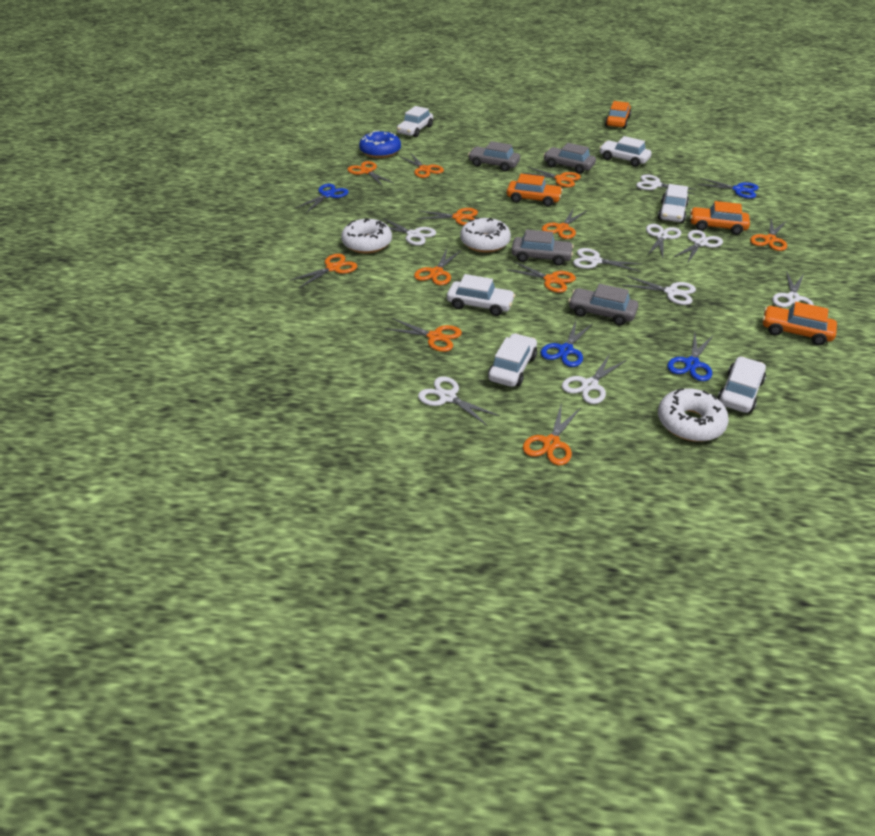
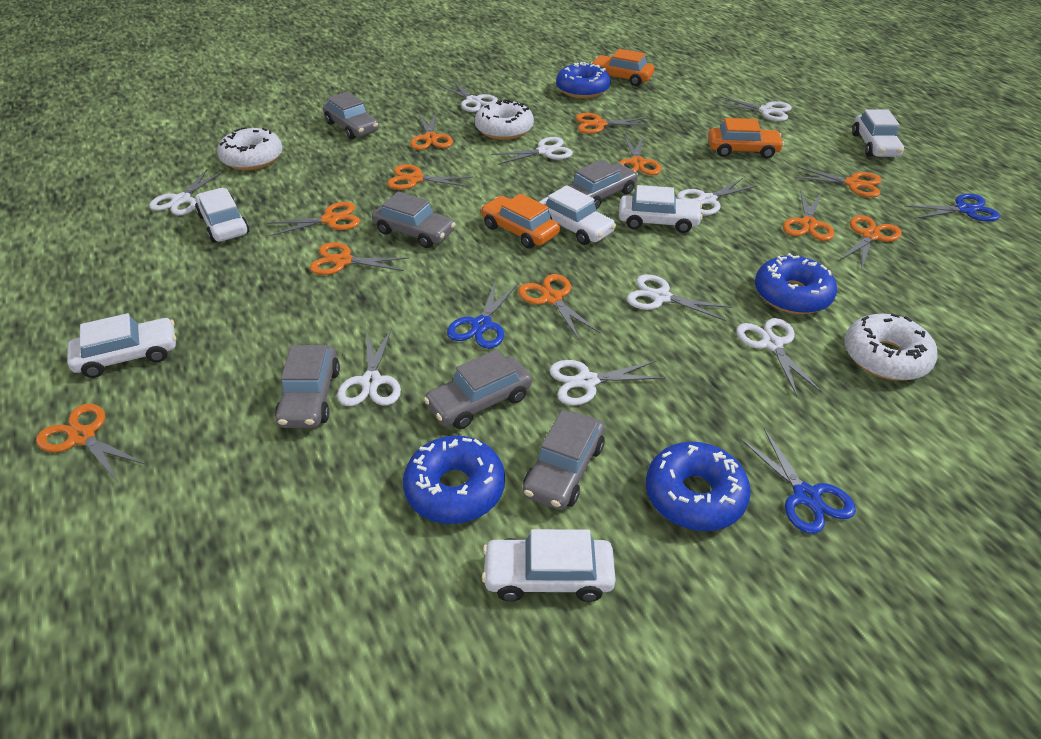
blue donut: [359,131,401,158] = 1 -> [403,436,505,524] [556,62,611,98] [646,442,751,531] [755,253,837,314] = 4
blue scissors: [296,184,349,213] [541,321,592,367] [667,333,713,381] [697,178,759,199] = 4 -> [447,281,518,349] [740,428,856,534] [905,194,1000,222] = 3
grey car: [468,141,520,171] [511,229,574,266] [544,143,596,174] [568,284,638,325] = 4 -> [275,345,340,428] [323,92,379,140] [372,192,456,248] [424,350,532,429] [523,410,605,510] [567,160,638,209] = 6
orange car: [507,174,563,206] [605,101,631,129] [690,201,750,235] [762,302,837,345] = 4 -> [481,194,560,249] [590,49,654,86] [708,118,784,159] = 3

